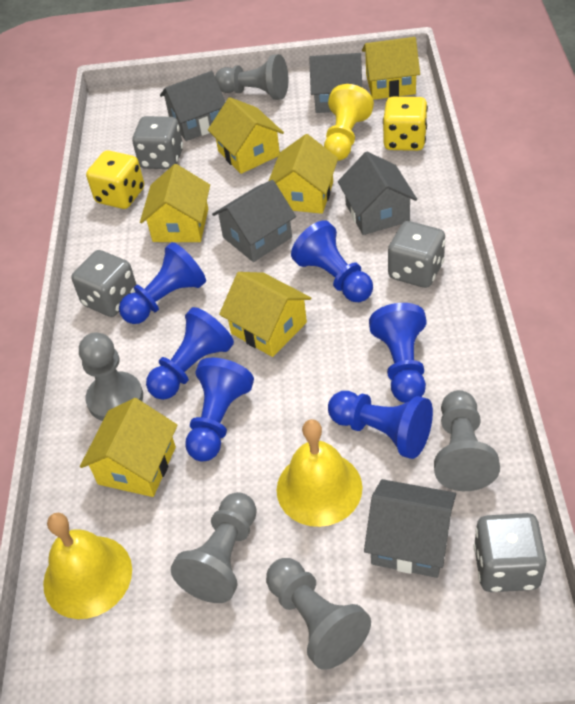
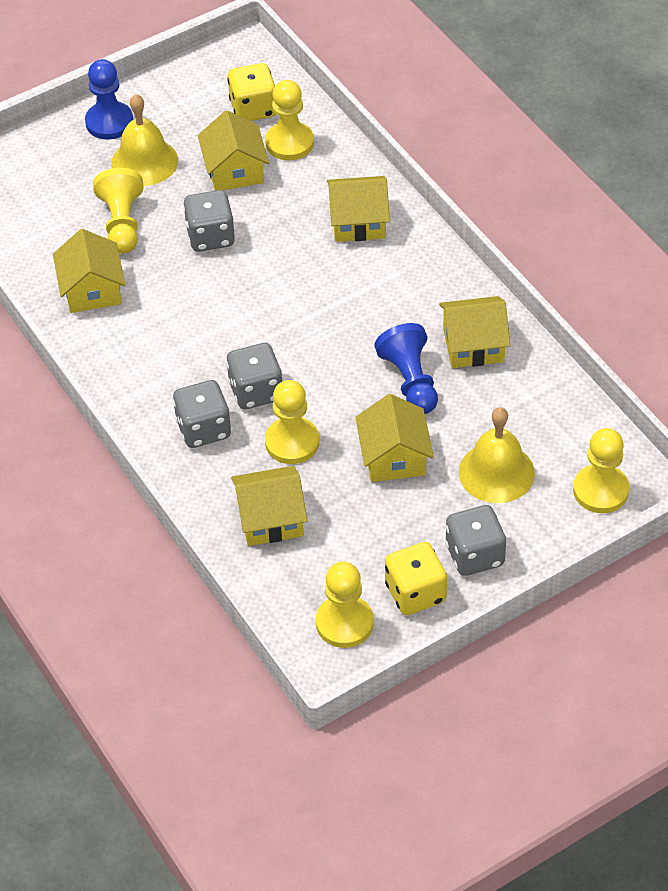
blue pawn: [119,242,206,324] [146,307,234,400] [185,358,254,462] [291,220,373,302] [328,391,433,459] [369,303,427,403] = 6 -> [85,59,133,139] [374,323,438,414] = 2
grey house: [160,71,225,141] [212,180,296,262] [309,53,362,113] [338,152,417,235] [364,479,456,578] = 5 -> none = 0
grey pawn: [79,332,143,421] [171,492,257,603] [215,54,288,100] [266,558,371,670] [434,390,500,491] = 5 -> none = 0
yellow pawn: [324,84,374,161] = 1 -> [93,168,144,253] [265,80,314,160] [265,380,319,464] [316,562,374,648] [573,428,629,513] = 5

